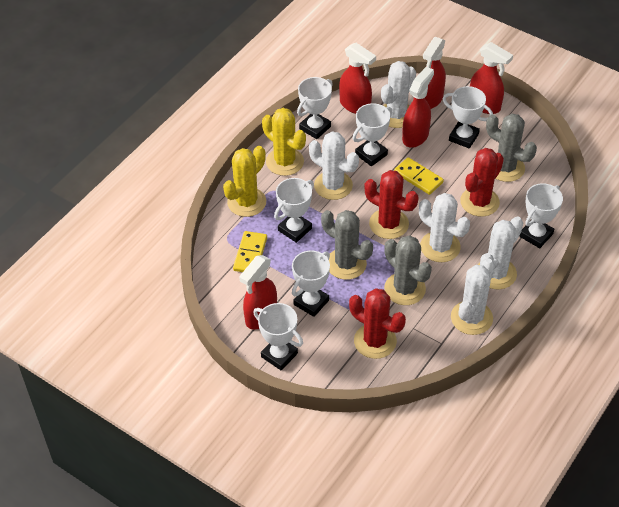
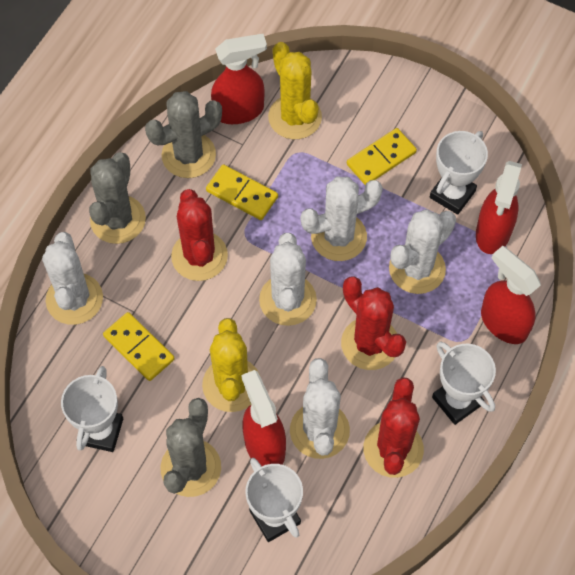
red spray bottle: [239,255,277,330] [339,43,376,114] [402,67,434,148] [423,37,446,109] [470,42,513,114] = 5 -> [211,34,267,124] [241,370,286,466] [476,161,522,254] [481,246,541,344] = 4
white trophy: [253,303,303,371] [274,178,314,243] [292,250,330,317] [297,77,333,139] [353,103,392,166] [443,86,493,149] [519,183,563,248] = 7 -> [61,366,123,452] [245,458,303,542] [430,131,488,215] [432,342,496,425] = 4
yellow domino: [233,231,267,272] [394,157,444,195] = 2 -> [103,312,175,381] [206,164,278,220] [347,128,417,185] = 3

